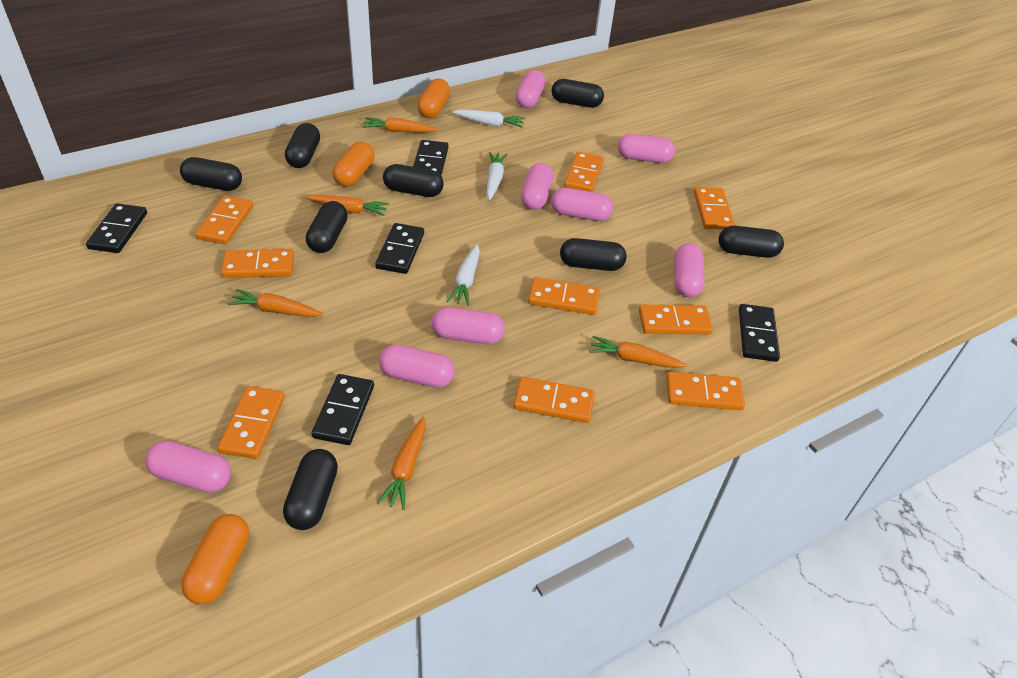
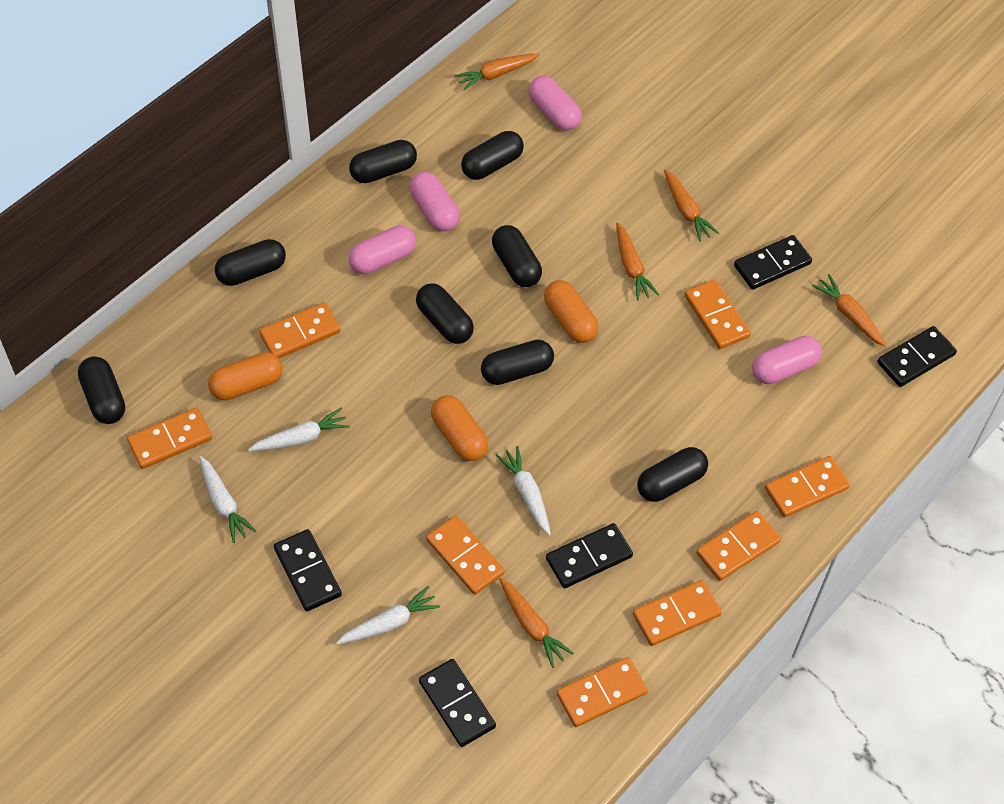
orange domino: [196,196,253,244] [218,386,285,459] [221,249,294,278] [514,377,595,423] [528,277,600,315] [564,151,604,192] [639,305,713,334] [666,371,745,410] [694,187,735,229] = 9 -> [127,408,212,469] [259,302,341,358] [426,515,505,595] [556,657,648,727] [633,580,722,646] [685,280,751,349] [696,511,781,581] [765,456,850,517] = 8
pink capsule: [145,441,231,493] [379,345,455,388] [432,307,505,344] [516,70,546,108] [521,163,553,210] [551,188,613,221] [618,134,675,163] [674,243,705,297] = 8 -> [348,226,416,274] [410,172,460,232] [529,76,582,131] [752,336,822,384] = 4
white carrot: [447,244,480,306] [453,110,525,128] [487,152,508,200] = 3 -> [199,456,256,543] [248,408,350,451] [336,586,440,645] [495,446,551,536] = 4

